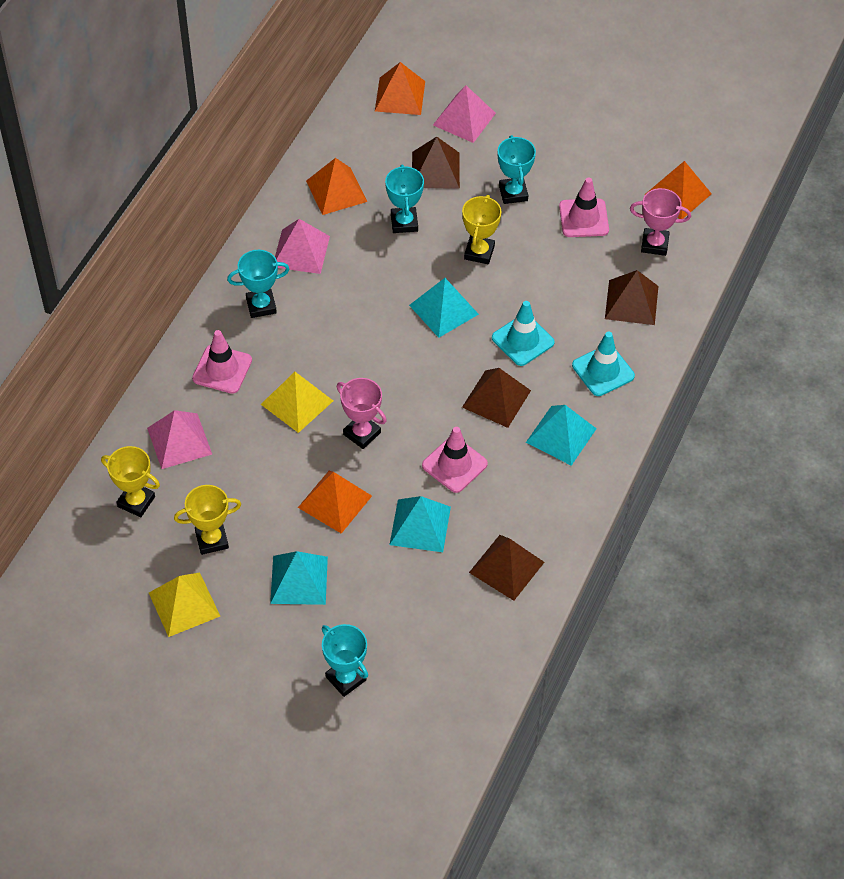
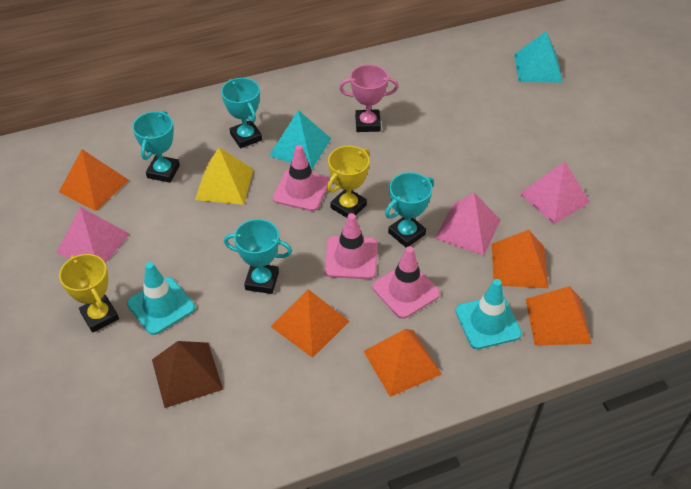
brown pyramid: [412,137,460,189] [462,368,531,428] [469,535,544,601] [605,270,658,325] = 4 -> [152,341,223,408] = 1
orange pyramid: [298,471,372,534] [306,158,368,215] [375,62,425,115] [644,161,712,219] = 4 -> [59,149,129,211] [271,289,350,358] [363,329,442,397] [492,230,548,288] [526,286,592,345] = 5
pink trophy: [337,378,387,449] [630,188,691,256] = 2 -> [339,65,398,132] = 1
turquoise pyramid: [270,551,328,605] [390,496,451,552] [409,278,479,338] [526,405,597,466] = 4 -> [269,110,331,169] [514,31,563,83] = 2
yellow pyramid: [149,572,220,637] [261,372,333,433] = 2 -> [195,148,254,205] = 1
yellow trophy: [101,446,160,517] [174,485,241,555] [462,195,501,264] = 3 -> [59,254,119,333] [327,146,370,218] = 2

